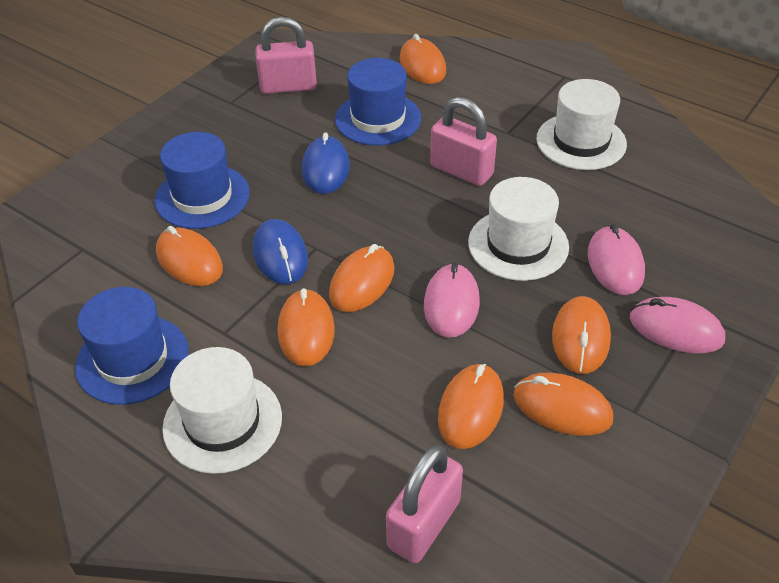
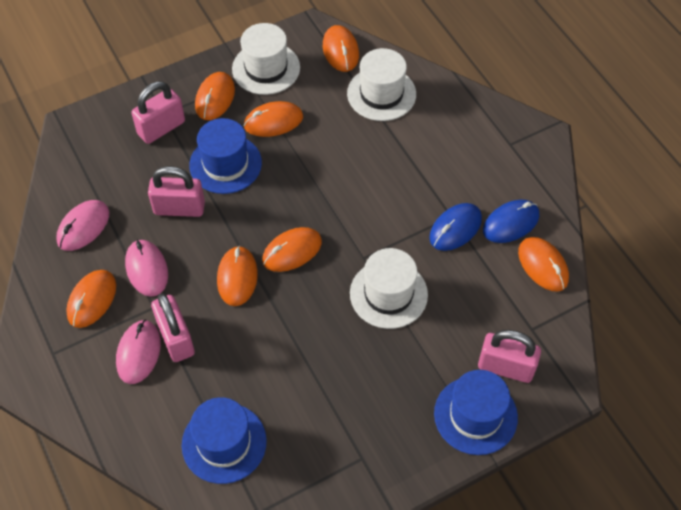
pink padlock: [255,17,317,94] [386,445,463,563] [430,97,497,186] = 3 -> [131,81,185,144] [148,166,205,217] [151,293,195,362] [478,330,541,383] = 4

